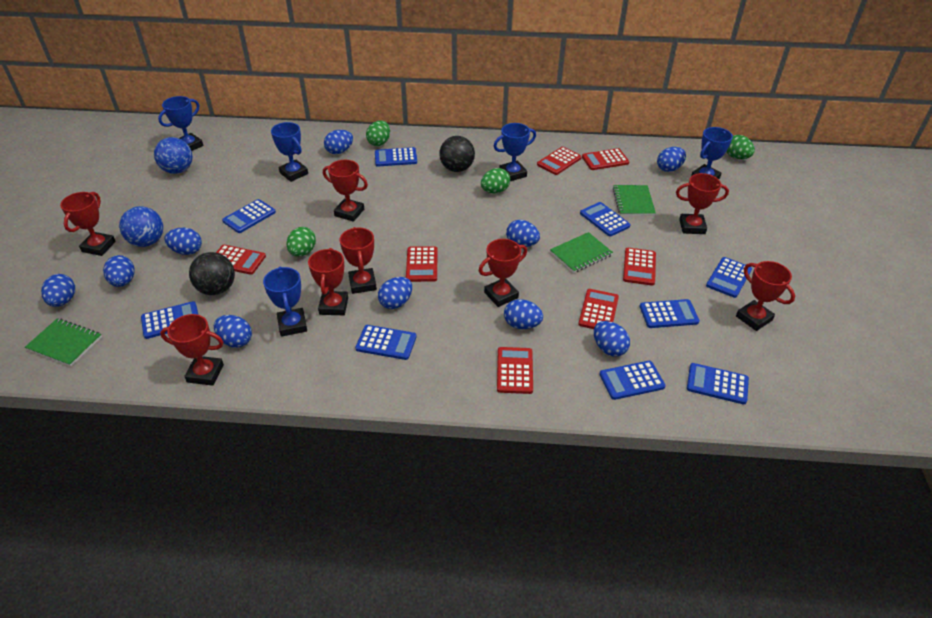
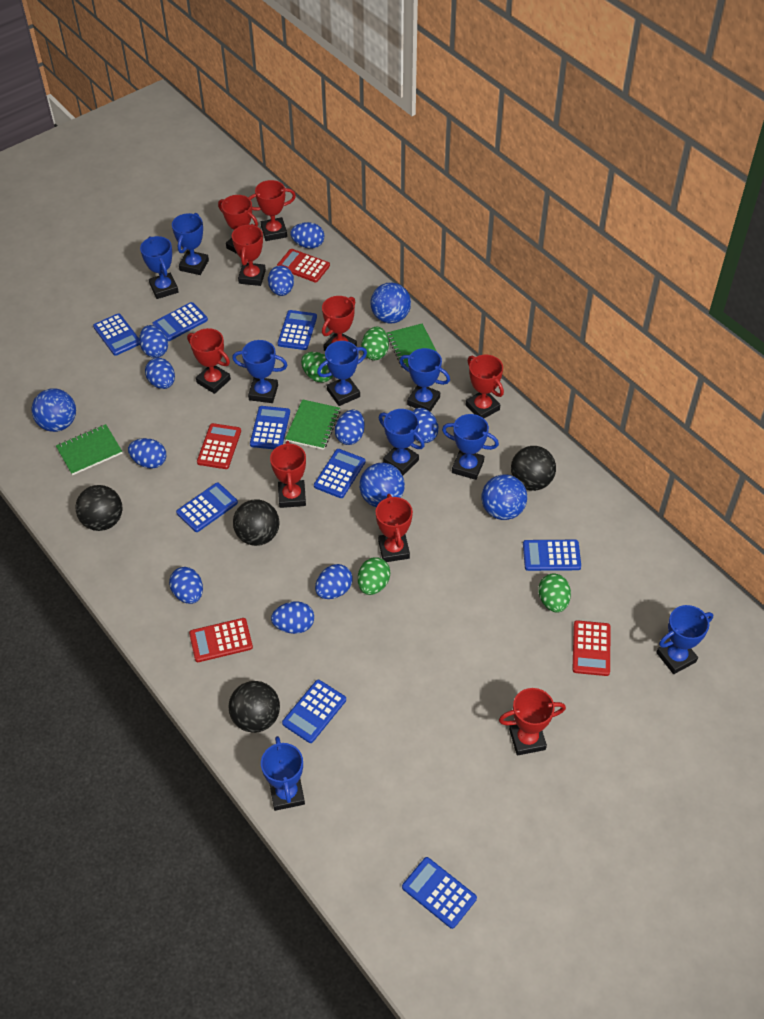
black ball: [189,252,235,295] [439,136,475,172] = 2 -> [75,485,122,531] [228,681,280,733] [233,499,279,546] [511,446,556,491] = 4
blue ball: [119,206,163,247] [154,137,193,174] = 2 -> [31,388,76,432] [359,463,405,507] [370,283,411,324] [482,474,527,520] = 4
blue trophy: [158,96,203,151] [263,266,307,337] [271,122,308,182] [494,123,536,181] [691,127,733,179] = 5 -> [140,236,179,299] [172,213,209,275] [232,340,287,403] [261,736,305,811] [317,341,367,406] [379,409,425,476] [399,348,450,412] [442,414,499,480] [656,605,713,674] = 9
red calculator: [216,245,266,275] [406,246,438,282] [497,347,533,394] [537,147,582,175] [578,289,619,329] [582,148,629,170] [623,248,656,286] = 7 -> [189,618,253,662] [197,423,241,469] [277,249,330,282] [572,620,610,676] = 4
red trophy: [60,192,116,256] [160,314,224,386] [308,248,348,315] [323,160,368,222] [340,227,377,294] [479,239,527,307] [676,173,729,234] [736,261,795,331] = 8 -> [187,328,231,394] [218,195,258,254] [232,224,266,286] [249,180,296,241] [270,441,306,508] [322,296,357,351] [376,494,413,562] [466,355,504,418] [499,688,566,755] = 9

